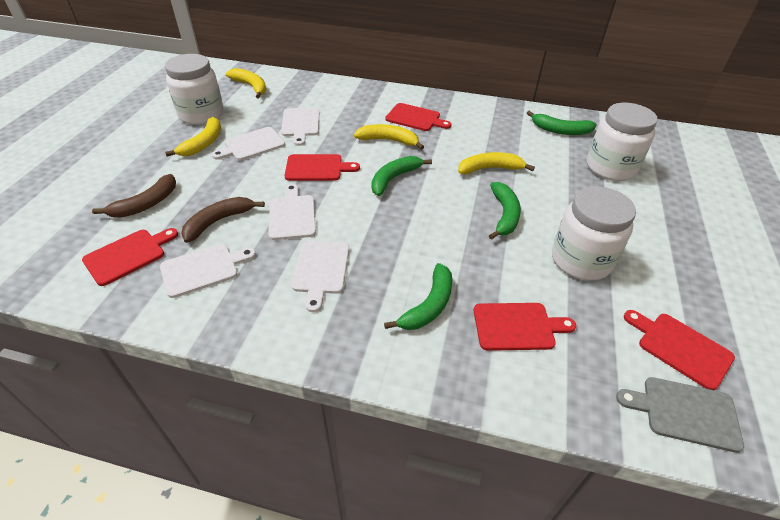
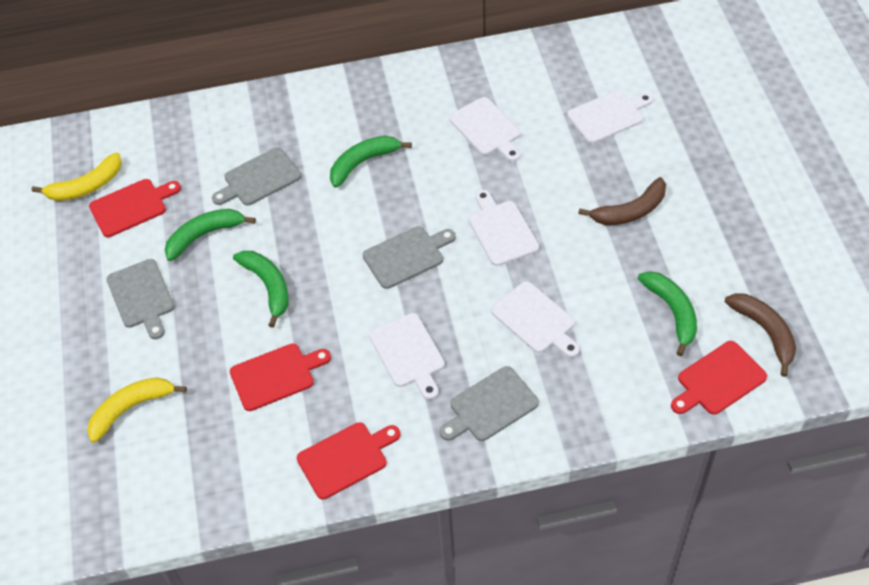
grey cutting board: [616,377,744,453] = 1 -> [106,259,175,339] [212,147,301,206] [363,227,456,289] [440,366,539,441] = 4
red cutting board: [82,228,178,286] [285,154,360,181] [385,103,452,131] [474,303,576,351] [624,310,735,390] = 5 -> [89,179,181,237] [230,343,331,411] [297,422,401,499] [671,341,767,415] = 4
white jar: [165,54,223,125] [552,186,636,280] [587,103,658,181] = 3 -> none = 0
yellow banana: [165,117,221,156] [226,68,266,99] [353,124,424,150] [458,152,535,174] = 4 -> [32,153,122,201] [87,377,187,443] = 2

